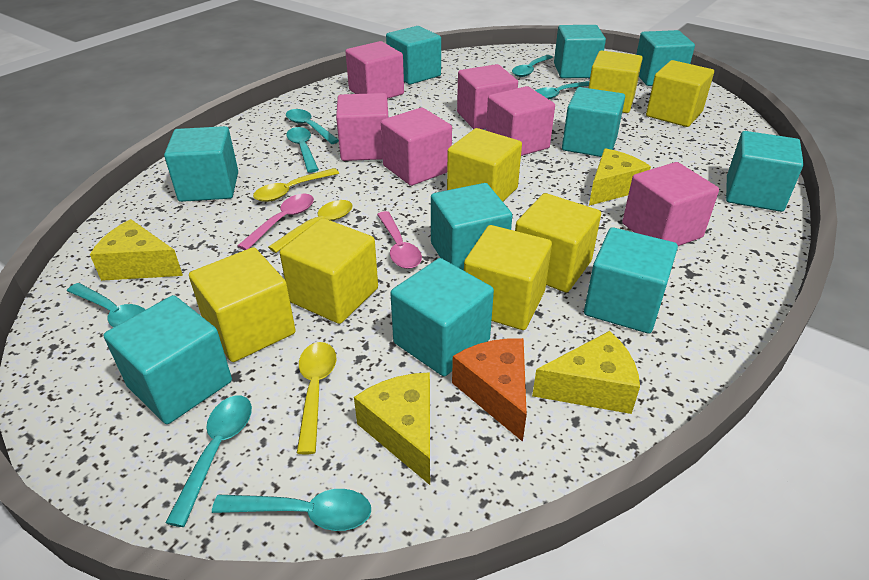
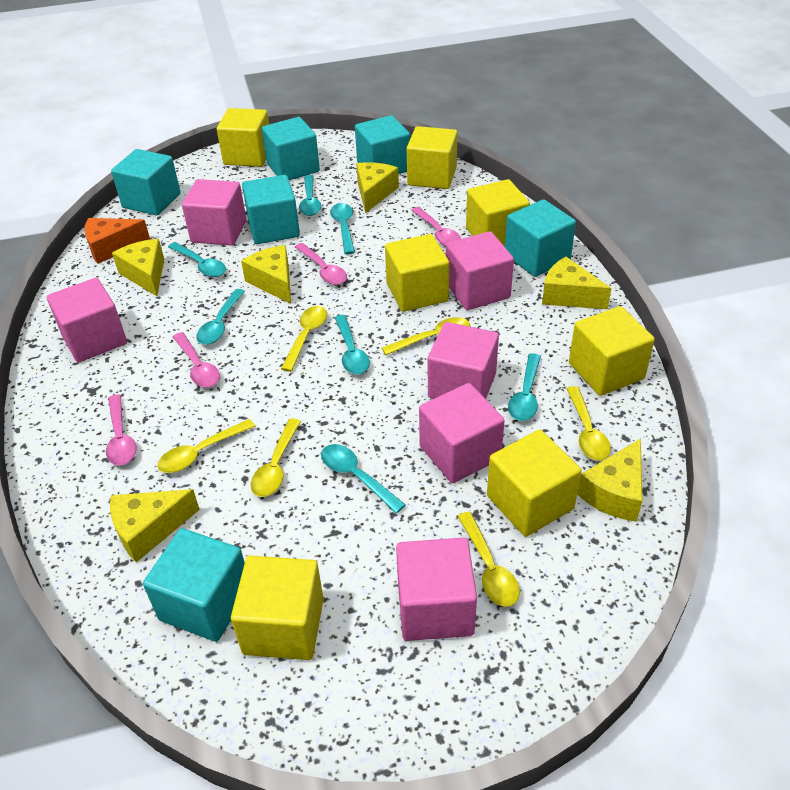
pink spoon: [238,194,314,250] [377,211,422,269] = 2 -> [106,394,136,466] [173,332,220,387] [295,243,347,285] [411,207,461,246] = 4
turquoise cube: [104,295,232,424] [164,126,238,202] [386,26,441,85] [390,258,494,376] [431,183,512,271] [554,25,606,78] [562,87,625,157] [584,227,678,334] [636,30,695,86] [726,131,804,212] = 10 -> [111,149,181,215] [143,528,245,642] [242,175,300,244] [262,117,320,180] [355,115,410,174] [505,199,576,277] = 6
yellow cheese: [90,219,183,281] [354,372,430,485] [532,331,640,414] [589,148,651,206] = 4 -> [110,489,200,562] [112,239,164,296] [241,245,291,304] [356,162,399,213] [542,257,612,309] [577,438,643,522] = 6
yellow spoon: [253,168,339,202] [268,200,353,253] [297,342,336,455] = 3 -> [157,419,255,473] [251,418,301,497] [281,306,327,372] [382,317,470,355] [457,512,520,607] [566,386,611,461] = 6

